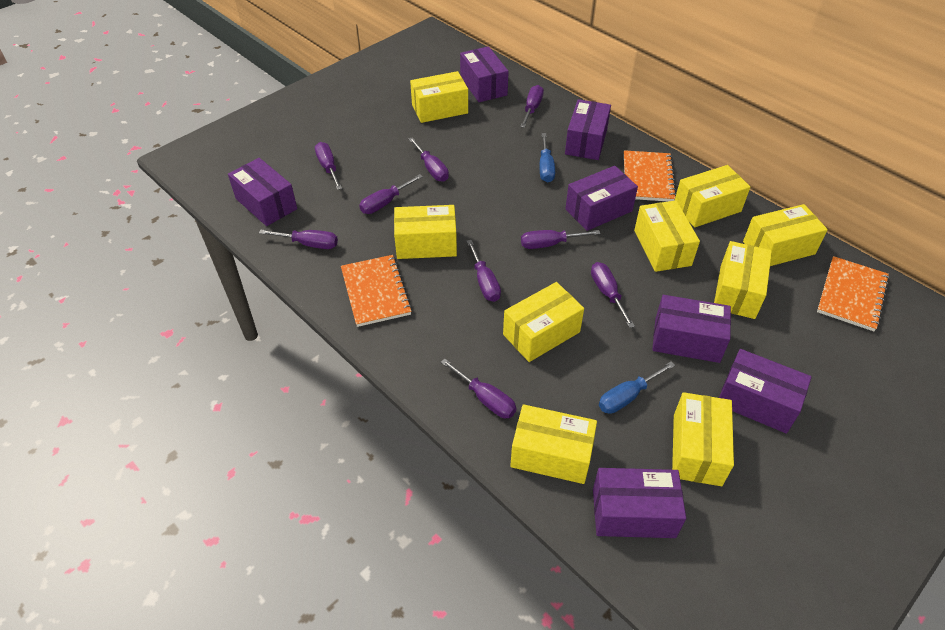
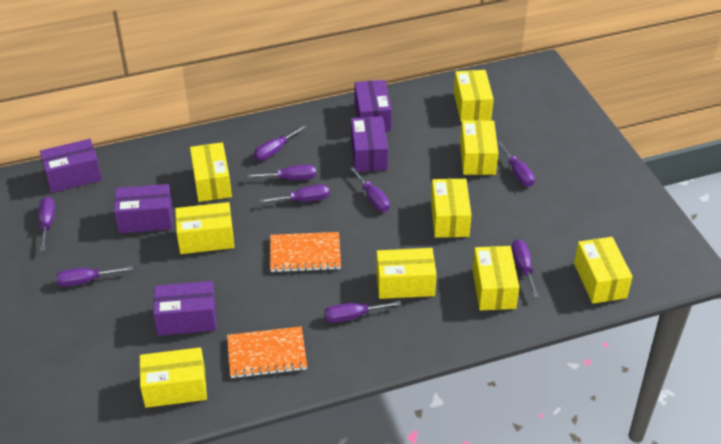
blue screwdriver: [539,133,555,182] [599,362,675,414] = 2 -> none = 0
orange notebook: [341,255,412,327] [624,150,676,202] [817,256,890,331] = 3 -> [227,326,307,379] [270,232,341,273] = 2
purple box: [228,158,297,226] [460,46,509,102] [565,99,611,160] [565,166,638,231] [593,468,686,538] [652,295,731,363] [719,349,812,434] = 7 -> [40,139,102,193] [114,184,173,233] [153,281,216,336] [351,116,388,172] [354,80,392,131] = 5

